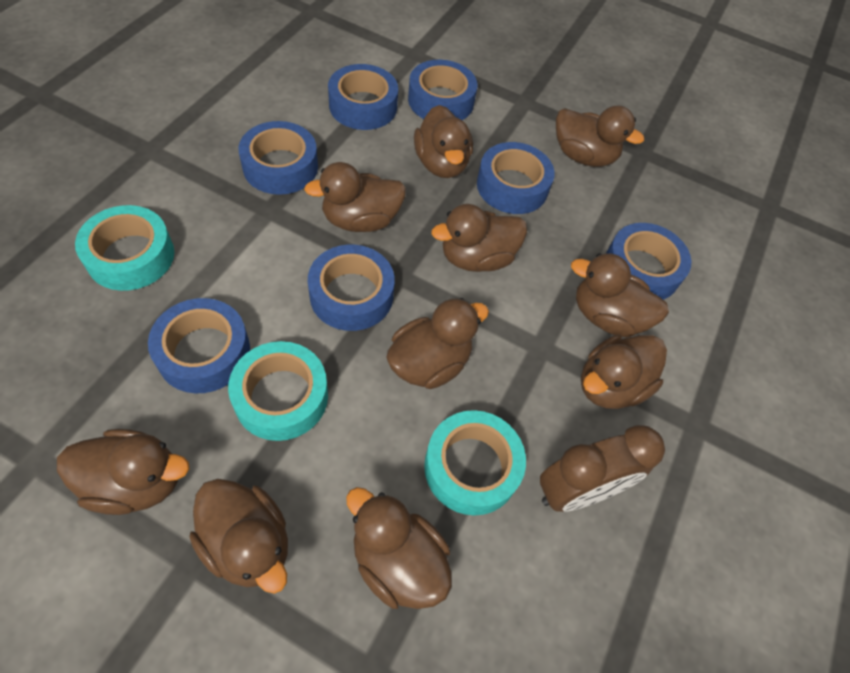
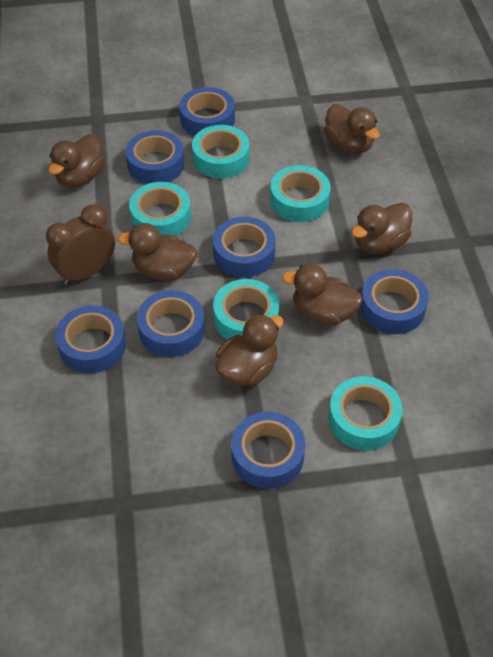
brown duck: [57,429,189,515] [189,479,288,594] [304,162,406,232] [346,487,452,609] [386,298,489,389] [414,105,473,178] [431,204,527,272] [556,105,644,167] [571,253,669,337] [581,335,667,409] = 10 -> [48,134,105,188] [118,223,197,281] [215,314,284,386] [282,264,363,326] [324,104,380,154] [351,203,412,254] = 6
turquoise tape: [75,205,174,291] [228,341,328,441] [424,410,526,516] = 3 -> [129,182,191,236] [192,125,249,179] [213,279,280,340] [270,165,331,222] [328,376,403,450] = 5

